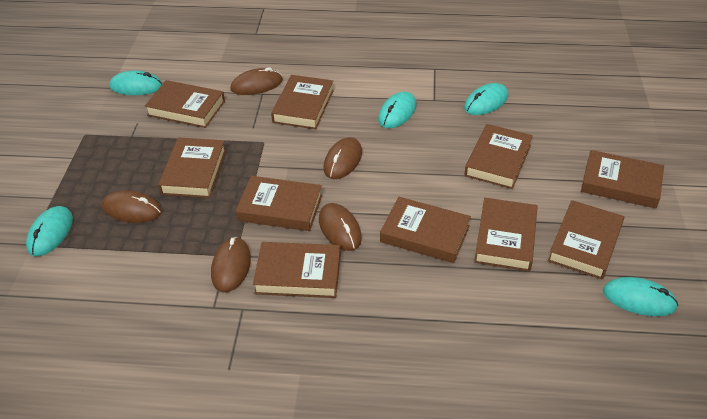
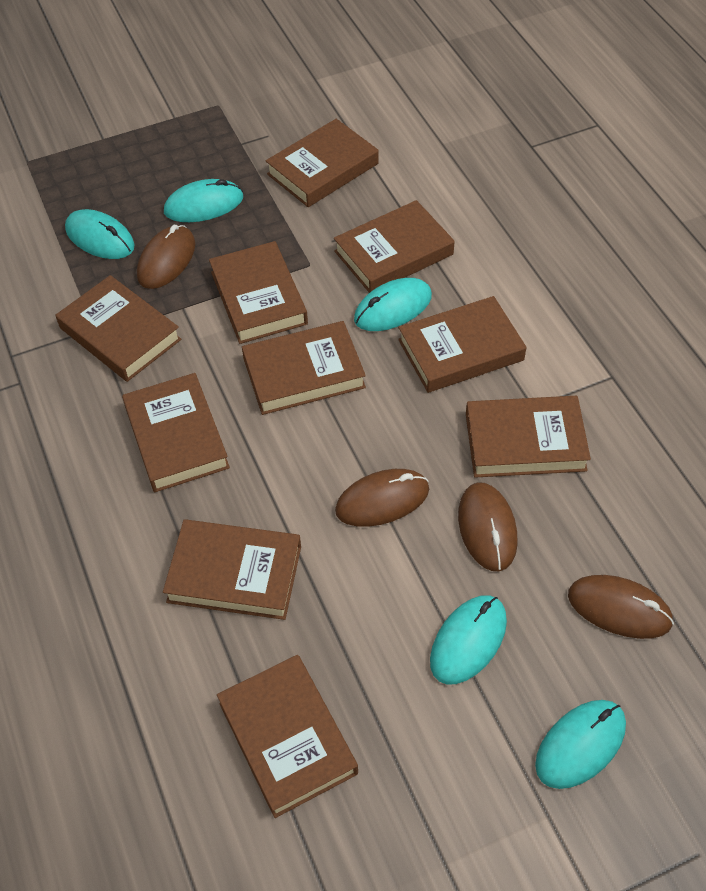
brown mouse: [102,190,162,223] [211,237,251,292] [230,67,283,95] [319,203,362,251] [323,137,362,179] = 5 -> [137,225,195,289] [335,469,429,527] [458,482,517,571] [568,575,674,639] = 4

